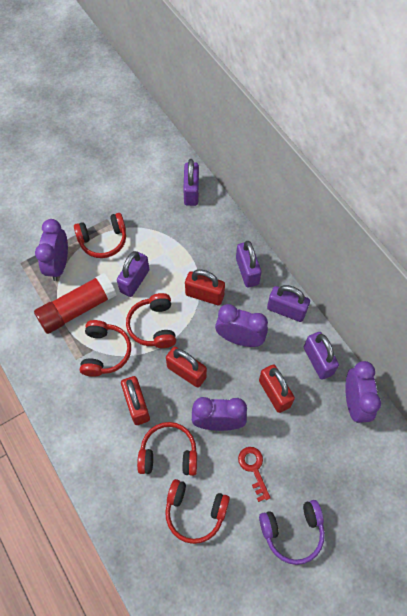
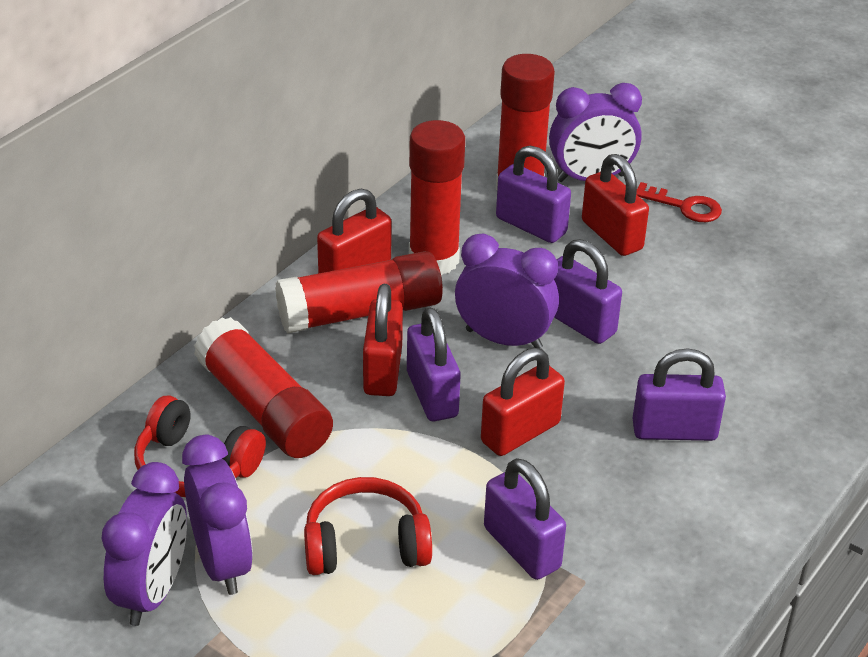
purple headphones: [259,500,325,565] = 1 -> none = 0
red glue stick: [34,273,116,334] = 1 -> [194,317,333,458] [275,251,443,334] [409,120,465,275] [496,54,555,190] = 4
red headphones: [74,213,126,258] [80,320,131,377] [126,293,176,348] [137,422,197,476] [165,479,230,544] = 5 -> [134,395,266,497] [304,477,432,575] = 2

